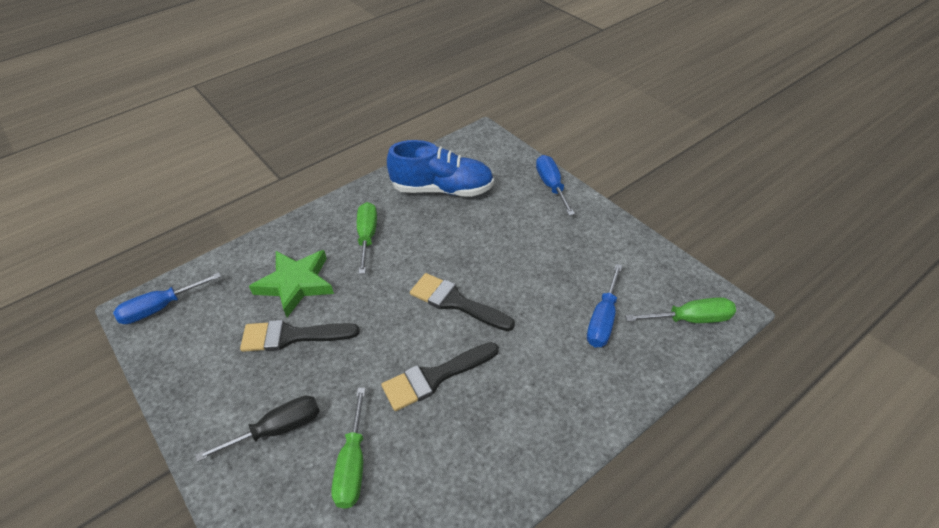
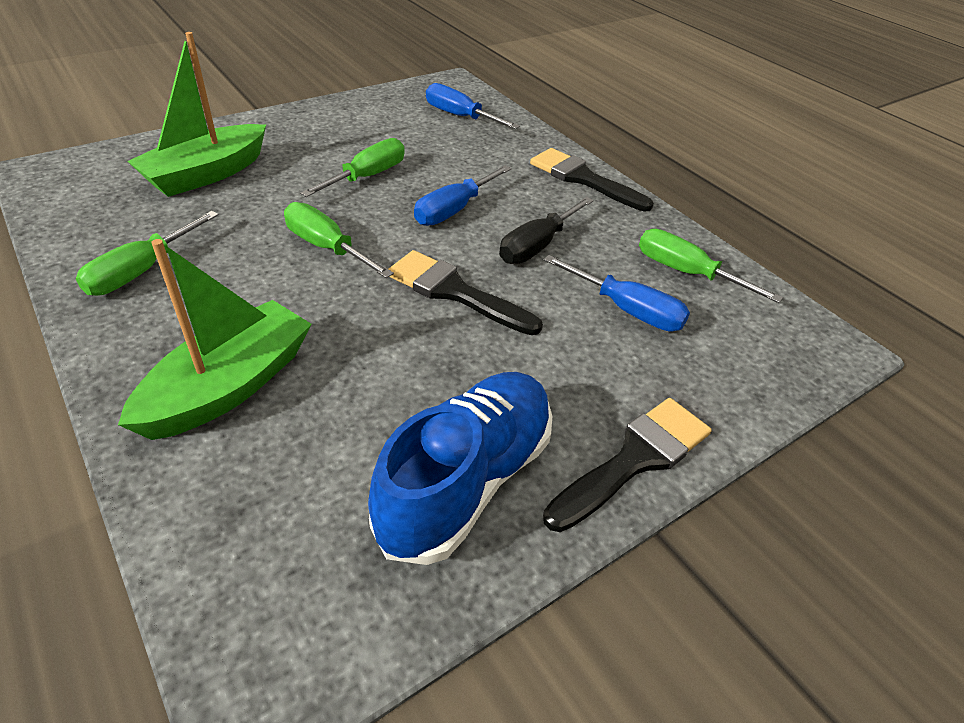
green boat: none = 0 -> [118,239,312,440] [127,32,266,197] = 2
green screwdriver: [331,388,366,509] [357,202,377,274] [625,297,736,323] = 3 -> [76,211,219,296] [284,202,394,278] [300,138,405,197] [639,229,783,303] = 4
green star: [249,250,334,317] = 1 -> none = 0

